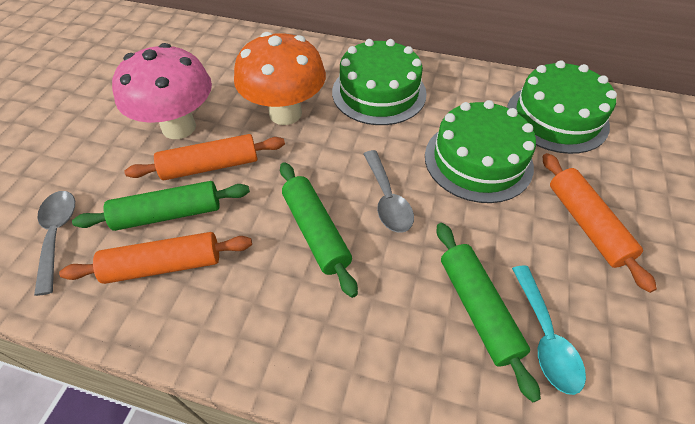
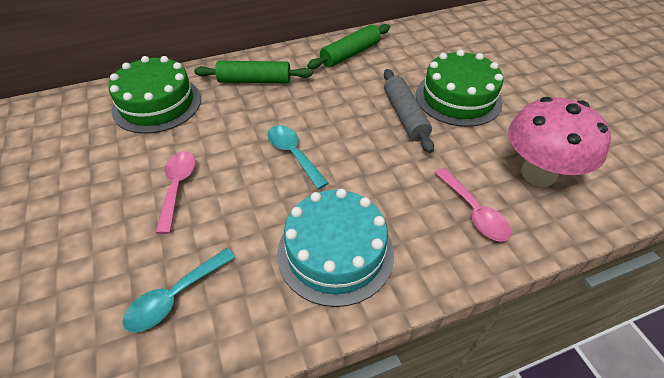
green cake: [332,39,427,125] [425,100,536,203] [507,60,617,154] = 3 -> [108,56,201,134] [416,50,503,127] = 2
green rolling pin: [72,181,250,231] [280,162,358,298] [437,223,541,402] = 3 -> [194,61,312,84] [307,24,390,69] = 2
grey rolling pin: none = 0 -> [384,69,434,153] = 1
grey spoon: [34,191,75,296] [363,150,414,233] = 2 -> none = 0
orange mushroom: [234,32,326,125] = 1 -> none = 0
orange rolling pin: [59,232,252,284] [124,134,285,180] [542,153,657,293] = 3 -> none = 0
pink spoon: none = 0 -> [156,151,196,234] [434,168,512,242] = 2
turquoise cake: none = 0 -> [277,189,394,307] = 1
turquoise spoon: [512,265,586,395] = 1 -> [122,248,236,333] [267,125,329,189] = 2

